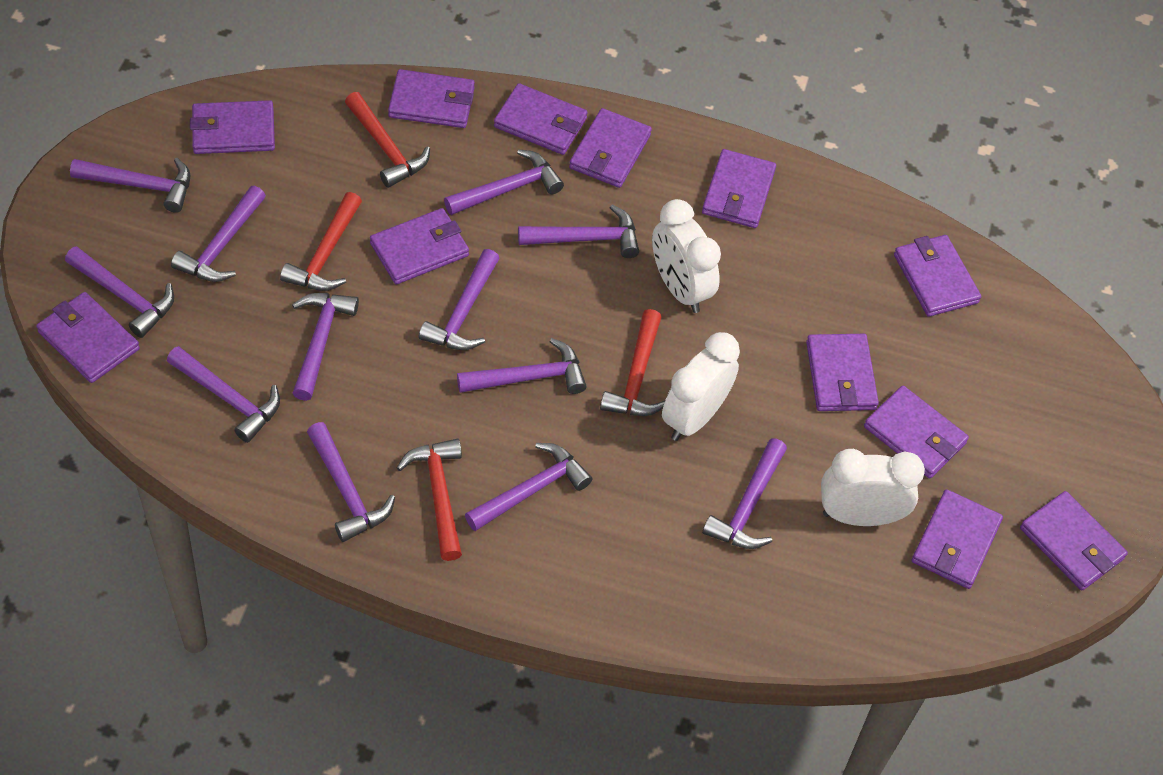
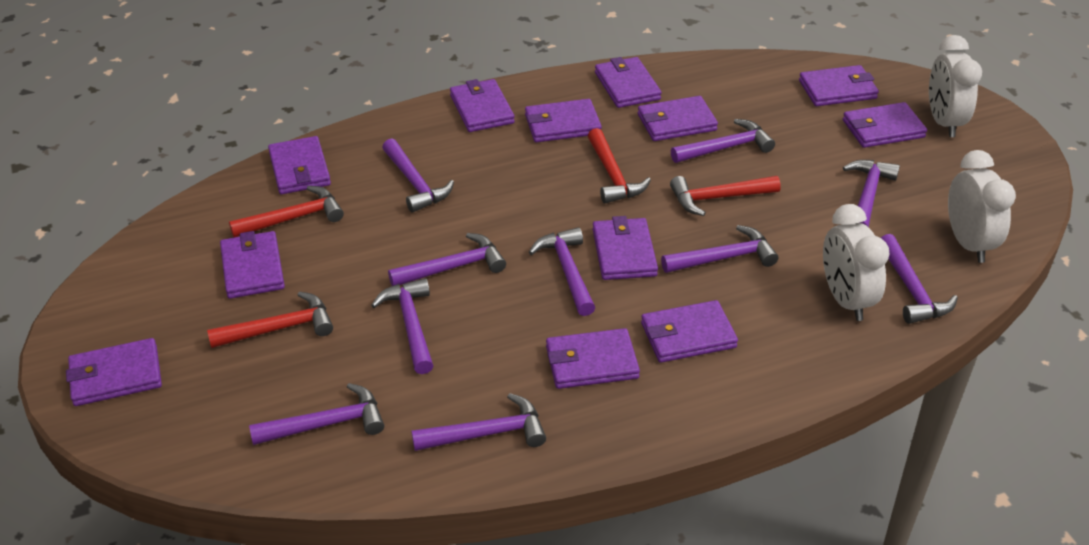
purple hammer: [65,246,174,338] [70,158,191,213] [167,346,280,443] [171,186,266,282] [292,293,359,401] [307,422,395,542] [419,249,500,350] [444,149,564,215] [457,338,587,394] [465,443,592,531] [518,205,639,258] [702,438,787,549] = 12 -> [249,383,384,445] [371,278,433,374] [382,138,454,213] [388,233,506,286] [412,393,546,451] [529,227,595,316] [661,225,778,273] [671,119,775,163] [843,160,900,227] [881,234,958,324] = 10

